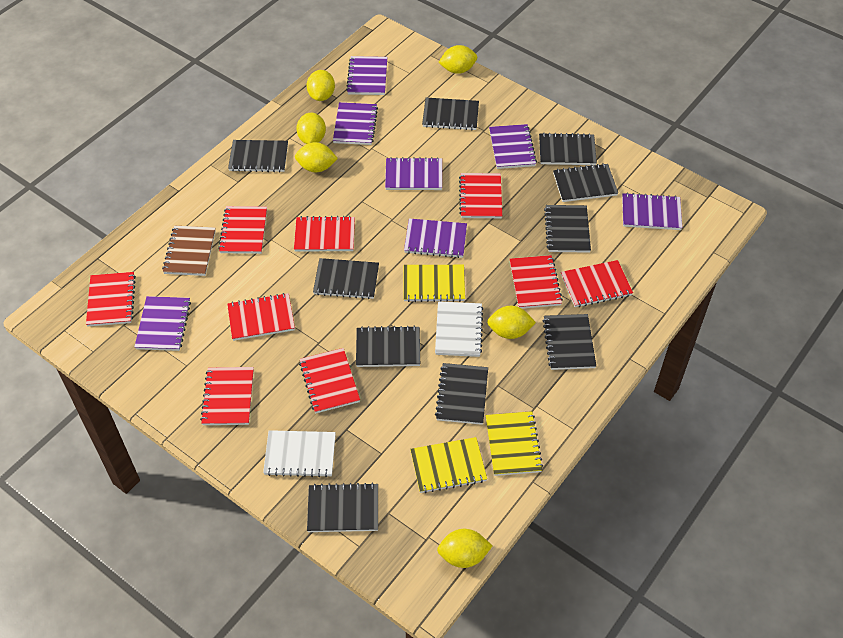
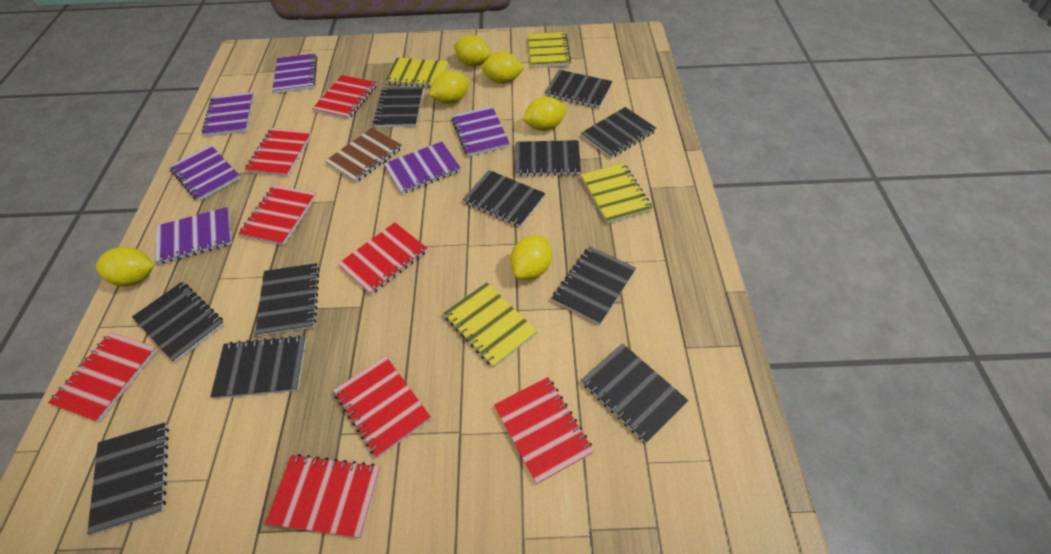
black notebook: [228,140,288,172] [307,483,378,532] [313,258,379,299] [356,326,420,367] [422,98,479,130] [435,363,488,425] [539,133,597,165] [543,314,596,370] [544,205,591,253] [553,163,618,202] = 10 -> [87,422,169,535] [132,282,225,363] [210,335,306,399] [256,263,320,336] [373,87,423,127] [463,170,545,227] [515,140,581,176] [545,70,613,108] [552,246,636,325] [581,107,656,158] [581,343,688,443] = 11
purple notebook: [134,296,191,351] [333,102,378,145] [346,56,387,95] [385,157,442,190] [404,218,467,258] [489,124,537,169] [622,193,682,230] = 7 -> [155,207,232,264] [169,145,241,201] [201,92,254,137] [273,53,317,93] [384,142,461,194] [452,106,510,157] = 6
red notebook: [86,272,136,326] [200,367,254,425] [218,206,267,254] [227,293,295,341] [294,216,355,251] [299,348,360,413] [459,173,502,218] [510,255,563,309] [561,260,633,307] = 9 -> [48,332,157,423] [238,185,317,245] [245,128,312,177] [265,454,380,538] [312,75,377,119] [333,356,431,458] [338,223,427,295] [494,377,594,484] = 8
white notebook: [263,430,336,478] [435,301,483,357] = 2 -> none = 0
yellow notebook: [403,265,465,302] [410,437,487,493] [486,411,543,476] = 3 -> [385,58,449,88] [444,282,537,368] [528,32,571,68] [581,163,653,224] = 4

